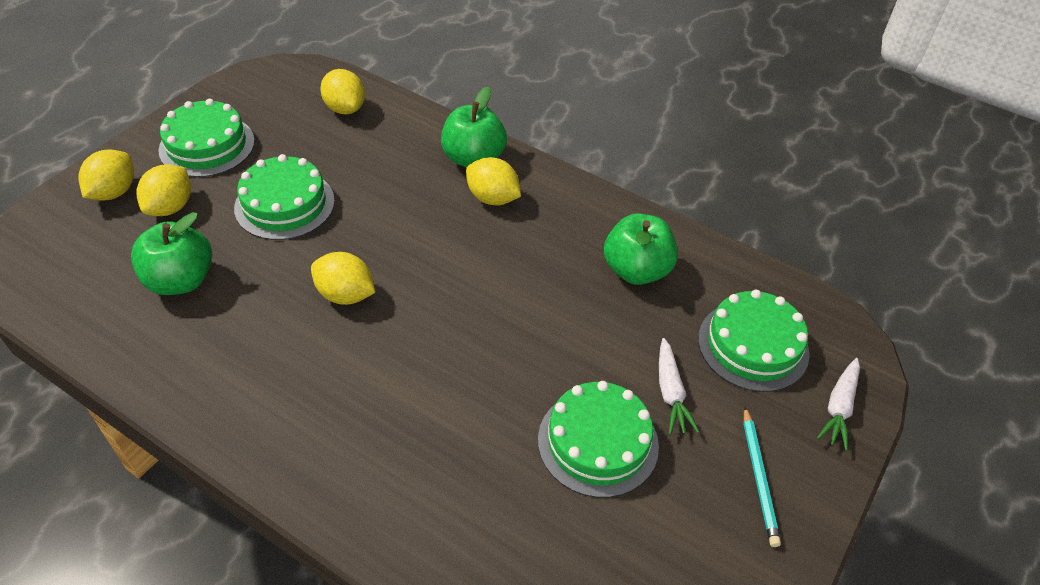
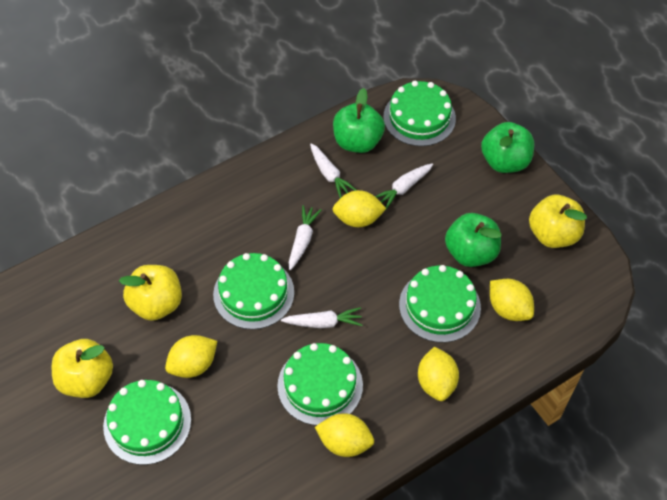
green cake: [158,99,255,177] [234,154,335,240] [538,381,659,498] [698,290,810,392] = 4 -> [103,380,191,465] [213,253,294,329] [277,343,363,425] [383,81,456,146] [399,265,481,343] = 5
turquoise pencil: [743,407,781,547] = 1 -> none = 0
white carrot: [659,338,699,435] [817,358,860,451] = 2 -> [281,307,362,328] [289,205,321,270] [310,143,356,198] [375,163,433,209] = 4
yellow apple: none = 0 -> [52,339,113,398] [119,265,182,321] [529,195,587,248] = 3

